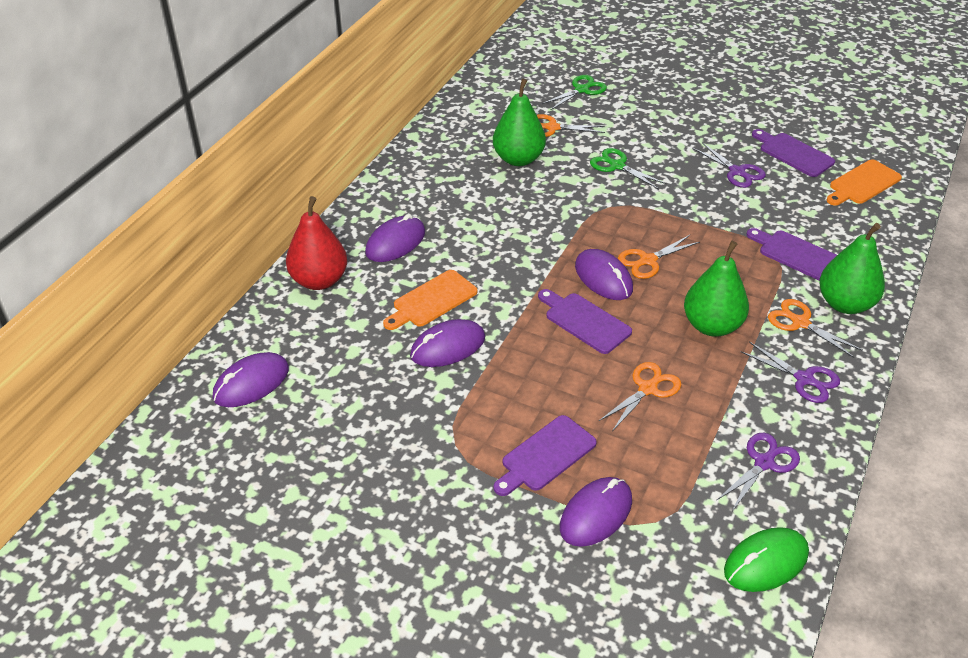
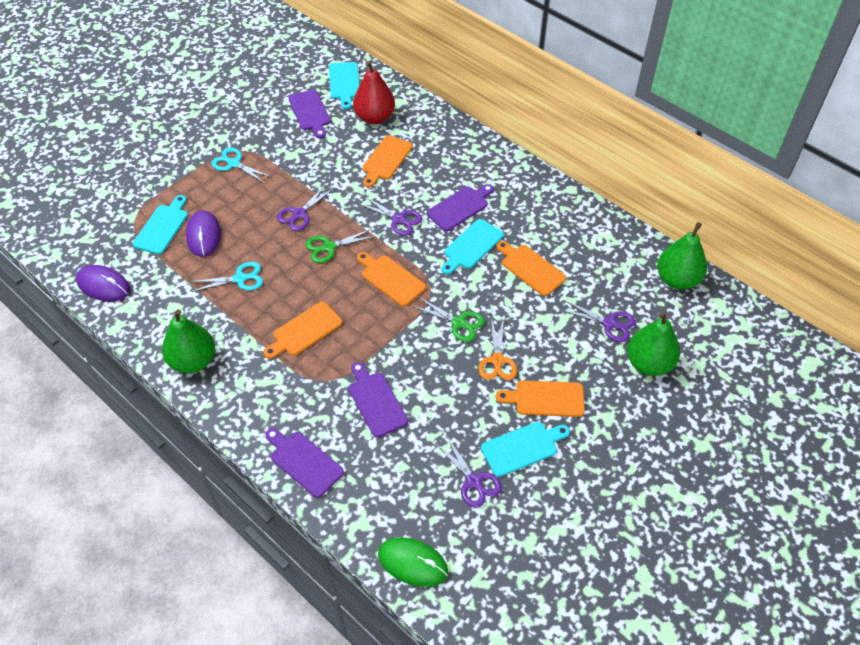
orange cutting board: [383,270,477,330] [827,159,902,206] = 2 -> [264,302,342,359] [357,252,426,306] [362,135,413,187] [496,241,566,296] [496,380,585,417] = 5
orange scissors: [537,114,605,137] [599,362,681,430] [618,235,700,279] [768,299,863,358] = 4 -> [479,318,517,380] = 1
purple mouse: [213,352,289,407] [365,214,425,262] [410,319,485,367] [560,477,632,547] [575,249,633,300] = 5 -> [76,265,130,302] [186,210,221,257] = 2
purple scissors: [693,143,766,188] [716,433,800,511] [741,342,840,403] = 3 -> [277,184,334,231] [358,196,423,236] [435,435,502,508] [561,301,636,342] = 4
turquoise cutting board: none = 0 -> [133,195,188,254] [329,62,359,109] [441,219,504,274] [481,422,570,477] = 4
turquoise scissors: none = 0 -> [190,262,263,292] [211,147,271,183] = 2

